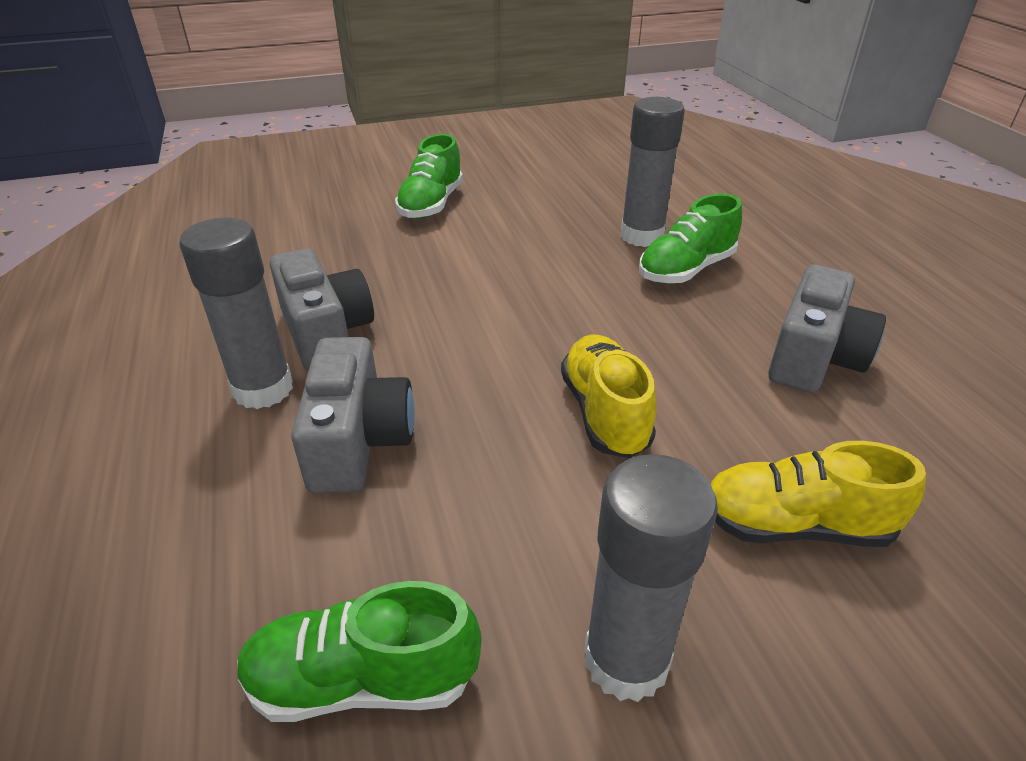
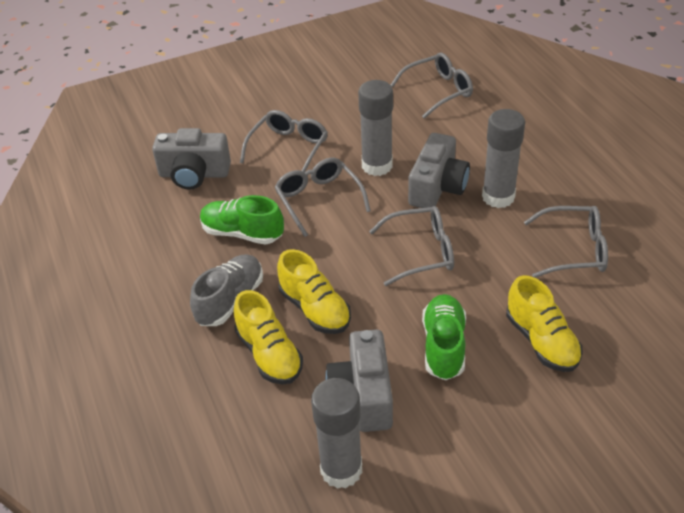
green shoe: [237,581,482,722] [395,134,463,219] [639,194,742,284] = 3 -> [200,195,284,245] [422,294,466,380] = 2
grey glasses: none = 0 -> [240,110,328,172] [275,158,371,237] [369,206,454,286] [391,52,473,119] [524,206,608,278] = 5
grey shoe: none = 0 -> [190,254,263,326] = 1
yellow shoe: [561,335,656,458] [710,441,926,547] = 2 -> [234,290,303,385] [277,249,351,334] [506,275,583,372] = 3

